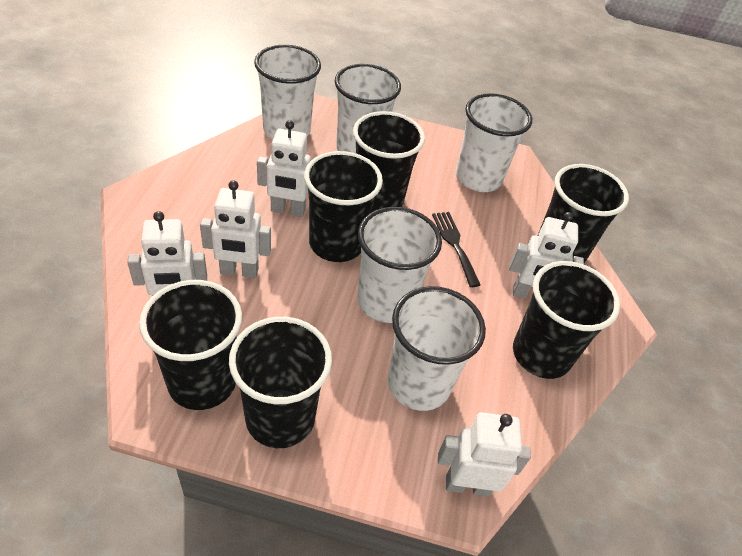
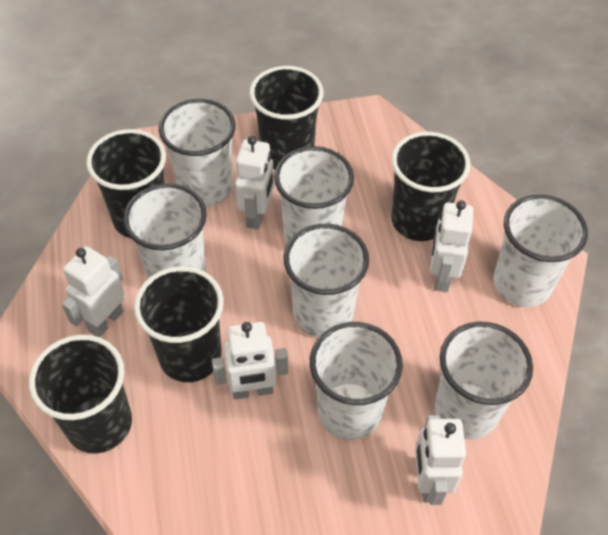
black cup: [139,280,242,410] [229,317,332,448] [304,151,383,262] [353,111,425,212] [513,261,620,379] [537,164,629,263] = 6 -> [29,335,132,454] [86,129,166,238] [134,266,224,382] [249,66,323,169] [391,132,471,241] = 5
black fork: [432,212,480,287] = 1 -> none = 0
white cup: [254,45,321,140] [335,64,401,153] [357,207,442,323] [388,286,486,411] [456,93,532,192] = 5 -> [123,183,207,279] [159,99,236,207] [274,146,354,244] [283,224,369,337] [310,322,403,440] [435,322,533,439] [493,195,588,307] = 7

